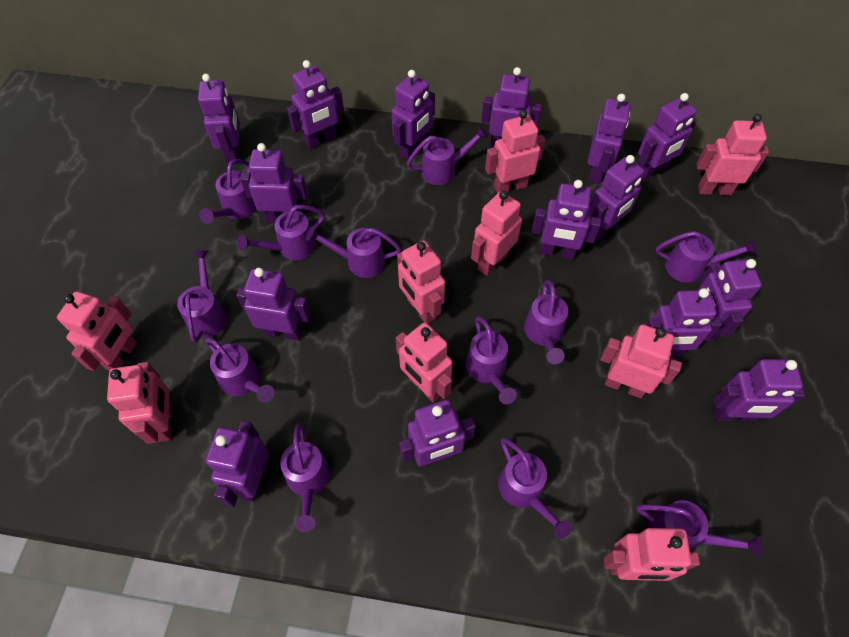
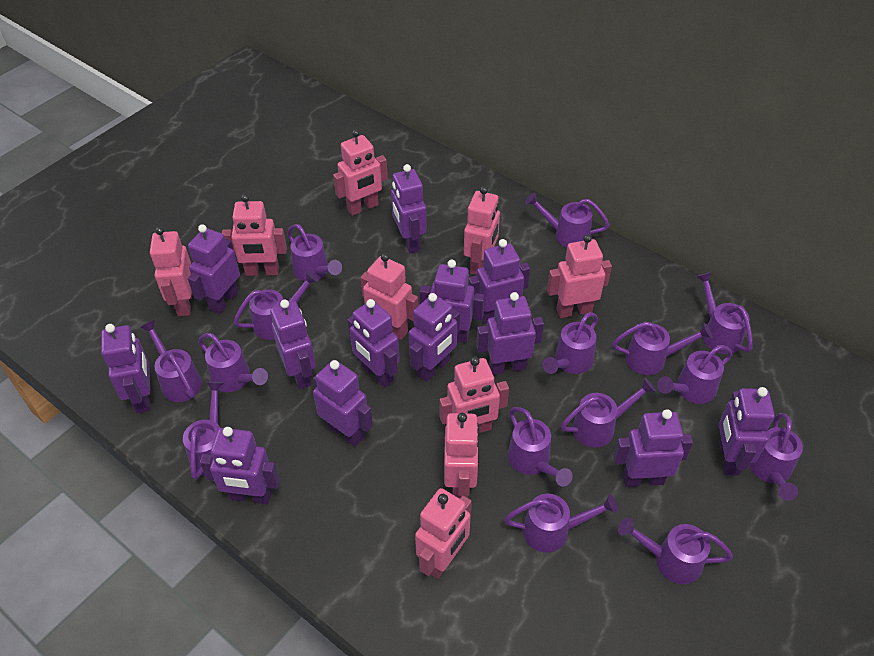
purple robot: [198,74,240,164] [206,421,269,507] [237,268,311,341] [240,143,308,222] [287,60,344,149] [391,70,435,160] [399,400,476,468] [481,67,542,148] [532,180,601,260] [588,94,631,184] [590,155,644,241] [638,93,697,181] [646,288,722,357] [698,259,762,340] [714,359,805,421] = 15 -> [101,324,150,413] [188,224,240,314] [200,427,280,504] [270,299,316,389] [313,360,373,447] [347,299,400,388] [391,164,427,254] [409,293,460,382] [420,260,484,343] [468,239,530,324] [476,292,544,375] [613,409,693,487] [719,387,775,476] = 13
purple watering can: [177,250,227,343] [199,159,257,224] [205,338,275,403] [237,205,325,260] [280,423,330,532] [306,226,401,278] [407,125,489,185] [465,316,517,404] [498,438,572,539] [524,280,568,364] [636,500,762,558] [656,231,757,283] = 12 -> [140,320,202,402] [183,382,223,480] [198,333,268,392] [233,271,319,340] [287,224,342,281] [504,494,619,553] [508,407,572,487] [525,193,610,248] [542,312,598,374] [561,378,656,448] [612,322,712,375] [618,517,733,584] [657,345,732,404] [696,272,753,354] [749,413,803,501] = 15

